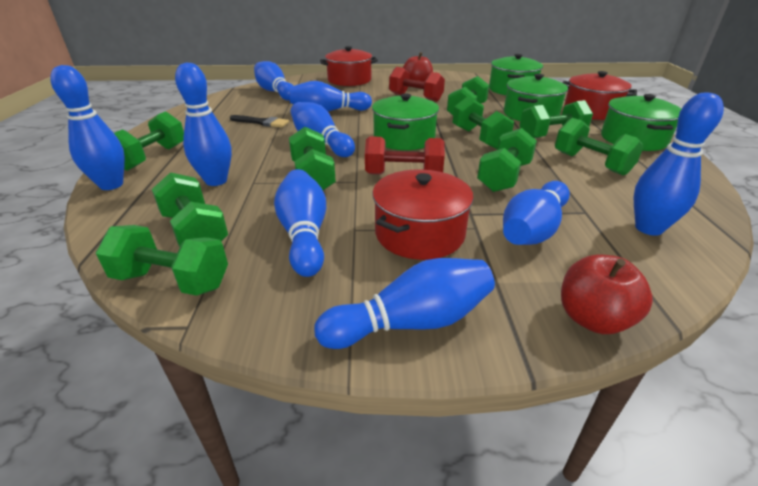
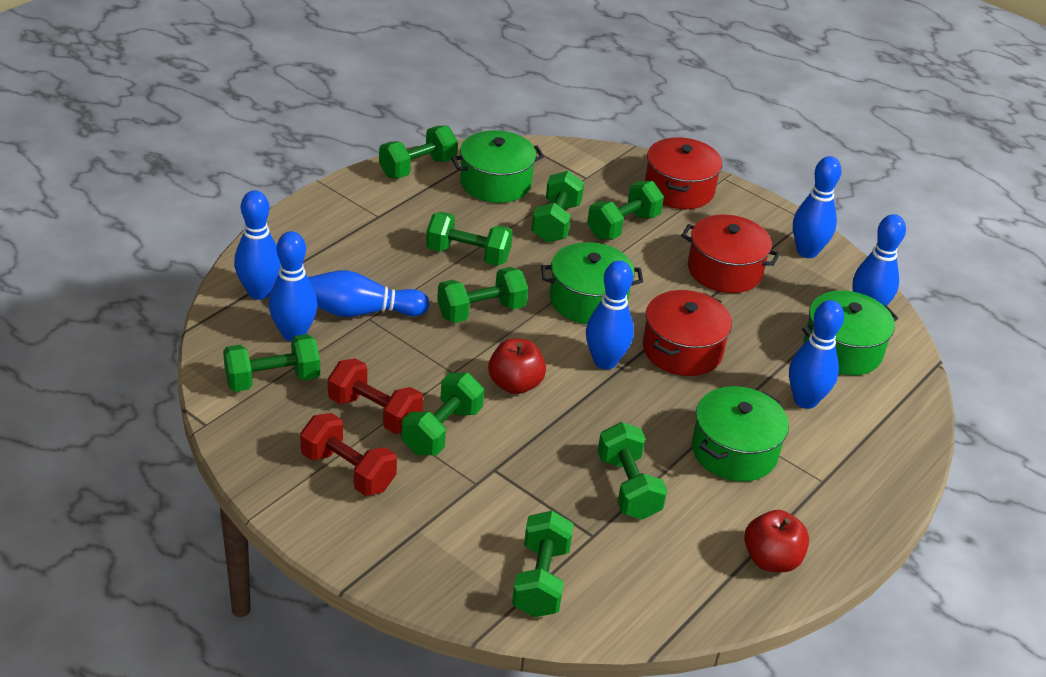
black brush: [230,115,289,128] = 1 -> none = 0
blue bowling pin: [50,65,125,190] [175,62,232,186] [254,61,293,101] [274,169,326,277] [290,81,372,112] [291,102,355,157] [314,258,495,349] [503,181,570,245] [634,93,724,236] = 9 -> [234,190,281,300] [269,231,318,342] [308,270,429,317] [586,261,634,369] [789,300,844,409] [793,156,842,258] [852,214,906,306] = 7

